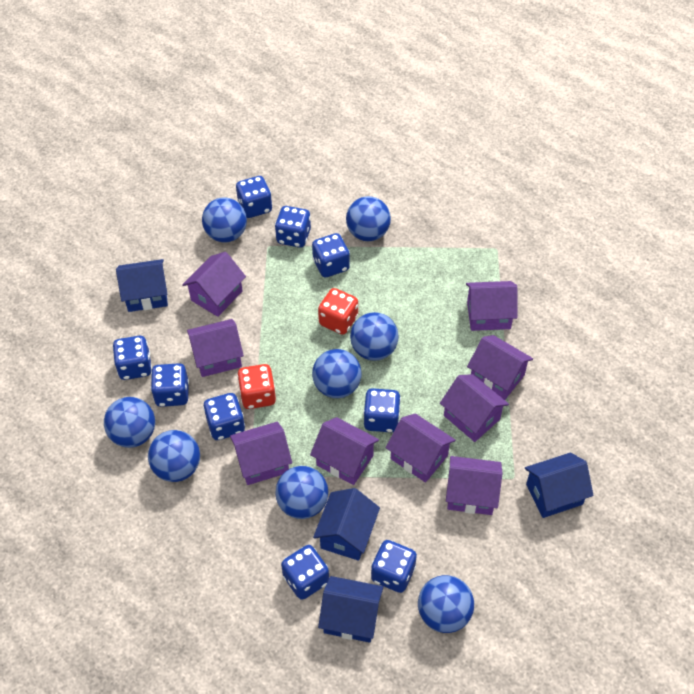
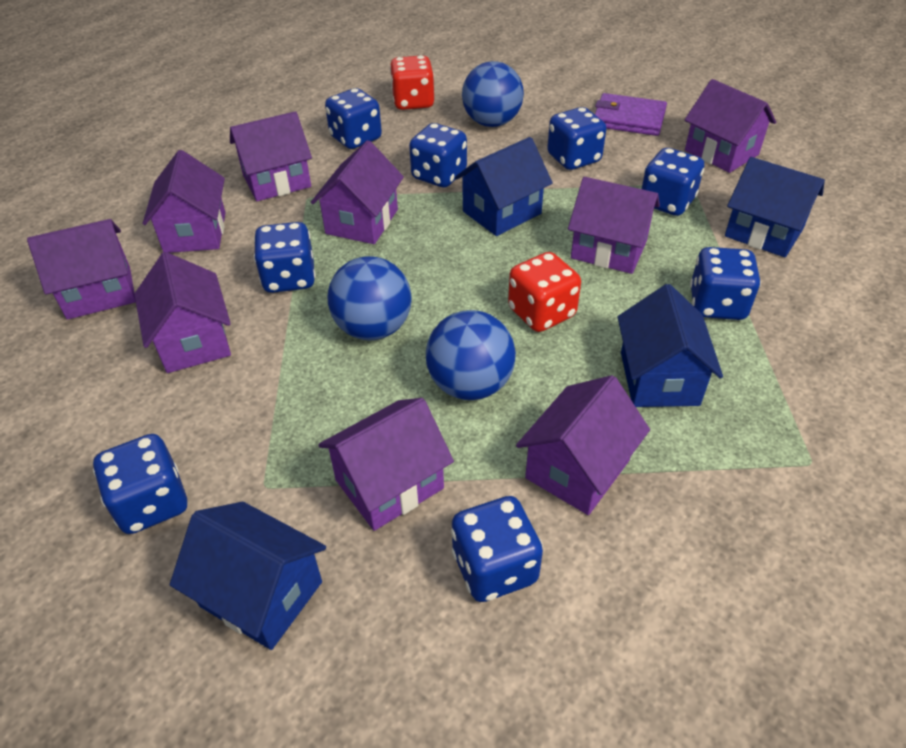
blue ball: [104,397,155,448] [148,430,200,482] [202,197,247,242] [275,466,328,519] [312,349,362,398] [346,196,391,241] [350,312,399,361] [418,575,474,633] = 8 -> [328,256,412,340] [426,310,516,400] [462,61,524,127] = 3
blue dice: [112,336,152,380] [151,363,189,407] [203,393,245,440] [236,176,272,218] [275,206,311,248] [281,545,329,600] [312,233,350,277] [363,388,401,433] [371,540,417,593] = 9 -> [93,434,187,534] [254,222,316,293] [325,88,382,149] [409,123,467,187] [451,496,543,602] [547,107,606,170] [642,148,704,216] [690,247,761,320] = 8
purple wallet: none = 0 -> [595,93,667,136] = 1

